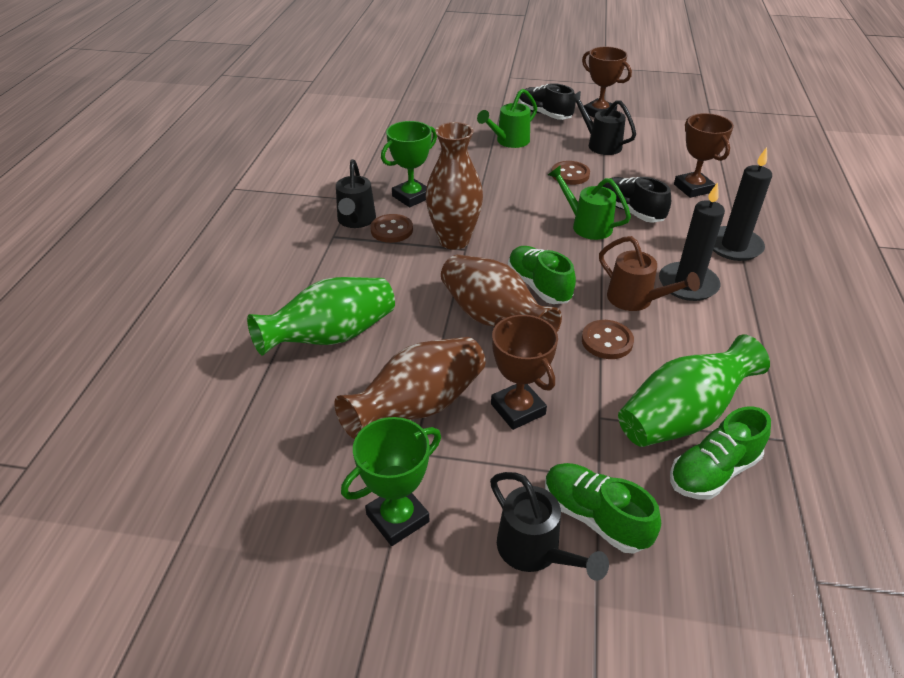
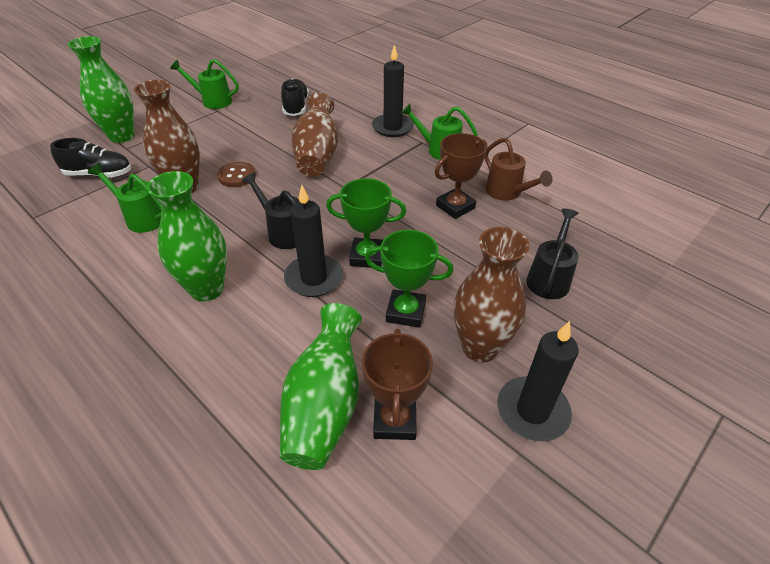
black candle: [659,182,725,301] [713,147,772,261] = 2 -> [284,185,343,297] [372,44,414,137] [497,321,579,442] = 3
black watering can: [336,159,376,228] [490,472,609,581] [569,91,636,155] = 3 -> [242,172,299,249] [526,208,579,299] = 2
brown button: [370,214,413,243] [551,161,590,185] [582,320,634,359] = 3 -> [217,162,256,187] = 1
brown trophy: [491,315,558,430] [582,47,632,118] [674,113,734,198] = 3 -> [362,329,433,440] [435,133,487,219] = 2
green shoe: [508,246,576,304] [545,463,661,554] [670,406,771,499] = 3 -> none = 0
green vase: [247,277,395,355] [618,335,770,447] = 2 -> [68,36,135,143] [147,171,227,301] [280,303,362,470] = 3
green watering can: [477,89,537,148] [548,165,631,240] = 2 -> [88,163,162,233] [170,59,239,109] [401,104,478,160] = 3

